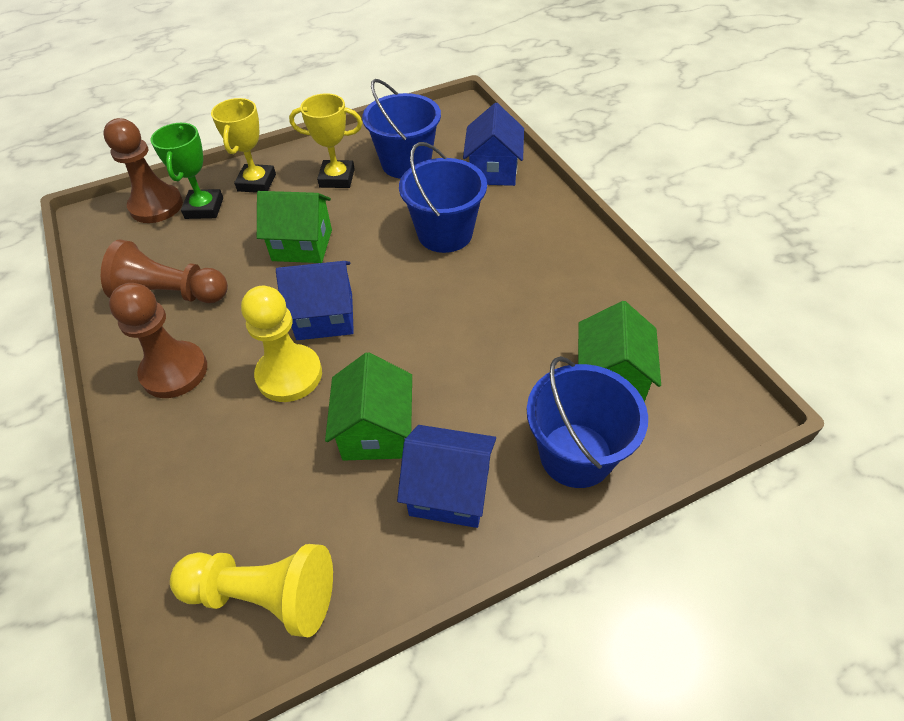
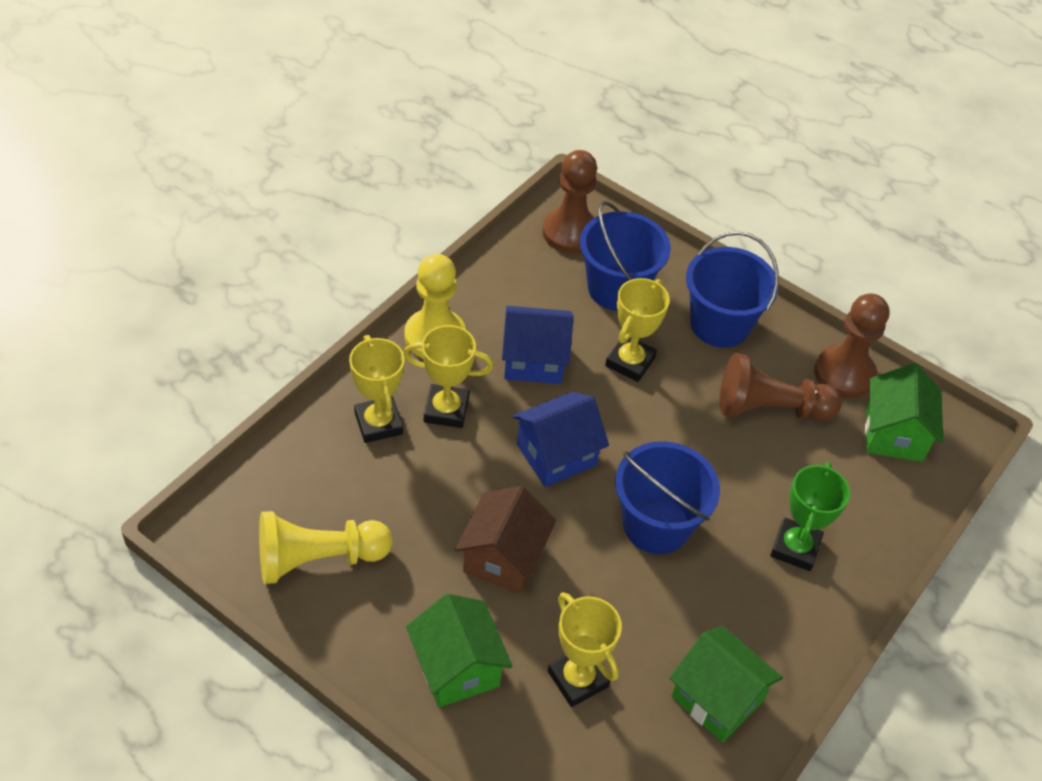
blue house: [276,261,354,340] [397,425,496,528] [463,103,524,186] = 3 -> [502,306,574,384] [512,392,609,487] = 2
brown house: none = 0 -> [455,485,556,594] = 1
yellow trophy: [211,98,276,193] [289,93,363,188] = 2 -> [349,335,405,443] [404,325,494,428] [548,592,622,707] [605,278,670,382] = 4

